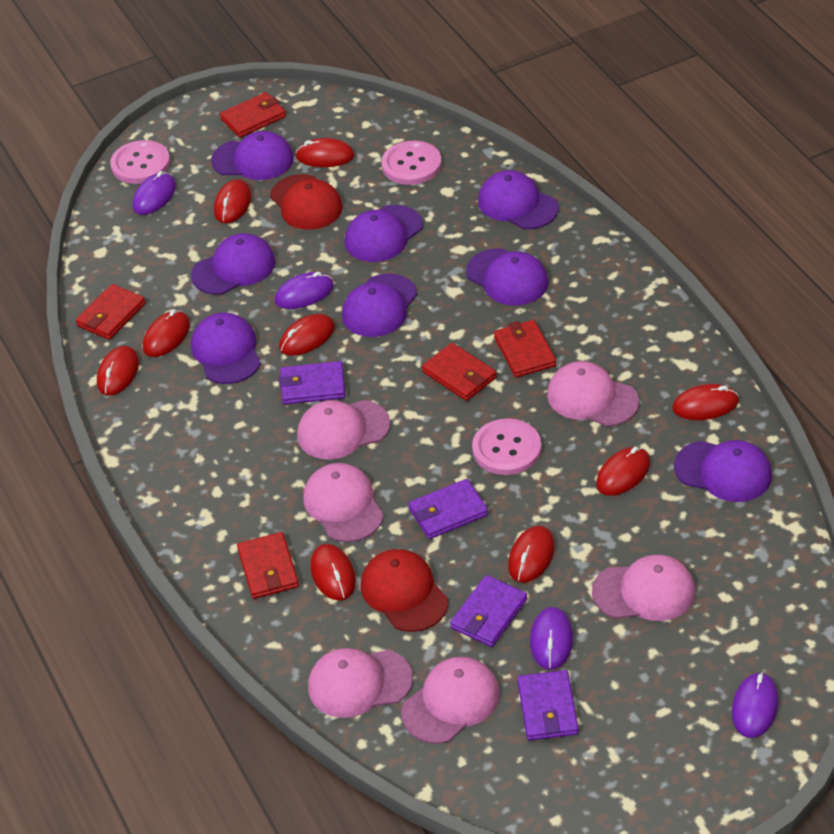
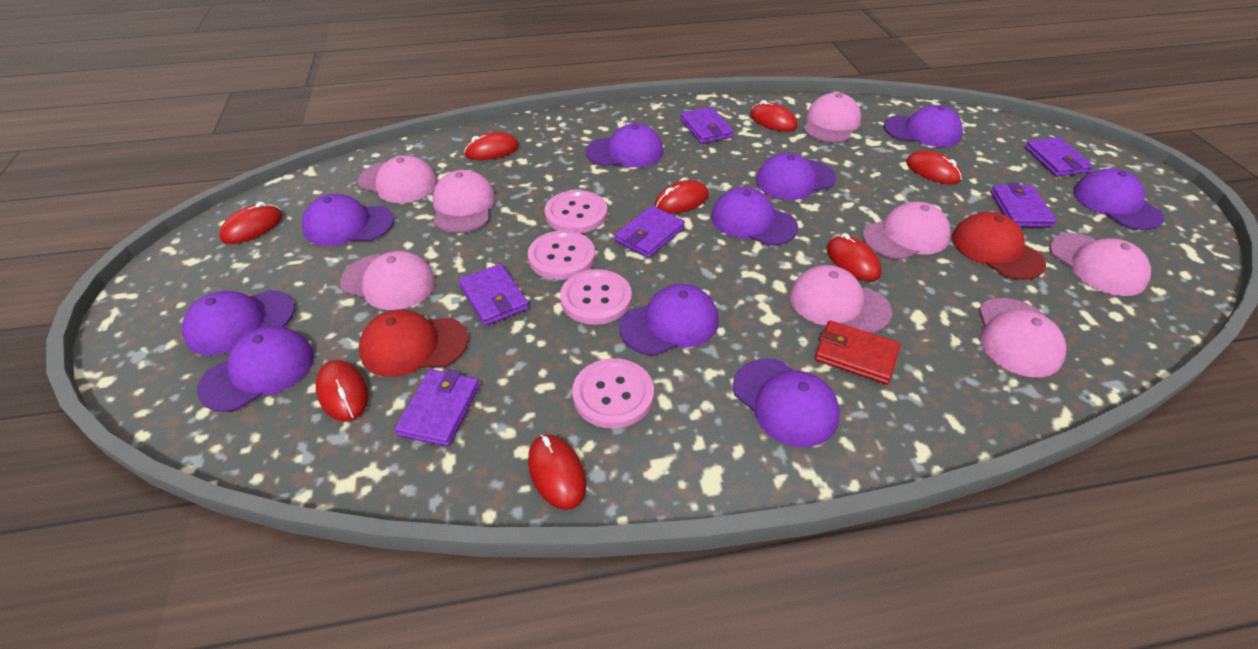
pink button: [110,140,170,184] [381,141,442,185] [472,419,541,475] = 3 -> [528,230,595,280] [545,190,607,233] [560,269,632,325] [572,358,654,429] = 4
pink cap: [297,400,390,459] [303,463,384,542] [308,648,413,718] [401,657,500,744] [547,361,639,427] [592,555,695,621] = 6 -> [340,251,436,310] [358,155,438,203] [433,170,496,233] [790,265,892,333] [803,93,861,142] [862,202,951,260] [979,298,1066,377] [1049,233,1151,296] = 8
purple cap: [191,233,275,295] [191,312,261,384] [211,131,294,180] [342,274,417,337] [345,205,423,262] [466,248,548,306] [478,170,559,229] [674,440,772,502] = 8 -> [182,290,295,356] [197,326,314,412] [302,194,394,246] [586,123,663,167] [619,284,719,356] [711,187,798,245] [733,359,840,447] [756,153,836,200] [884,105,963,147] [1073,168,1164,230] = 10
purple mouse: [133,171,176,215] [275,272,334,309] [530,607,573,670] [732,672,779,738] = 4 -> none = 0
purple wallet: [279,361,346,405] [409,479,488,539] [450,575,527,647] [517,670,579,741] = 4 -> [395,369,480,447] [459,264,529,326] [615,206,685,258] [680,107,734,144] [991,183,1056,227] [1025,137,1093,176] = 6
red mouse: [97,346,139,396] [143,309,190,357] [214,179,252,223] [279,314,335,356] [296,138,354,167] [310,544,356,600] [508,526,555,583] [596,447,650,496] [672,384,739,420] = 9 -> [219,202,283,244] [316,360,369,421] [464,132,519,160] [528,434,586,510] [655,180,709,213] [750,100,798,132] [827,233,882,281] [906,150,962,184] = 8
red wallet: [76,284,146,340] [220,92,286,138] [237,532,299,599] [422,343,497,401] [494,320,556,378] = 5 -> [814,320,900,384] = 1

